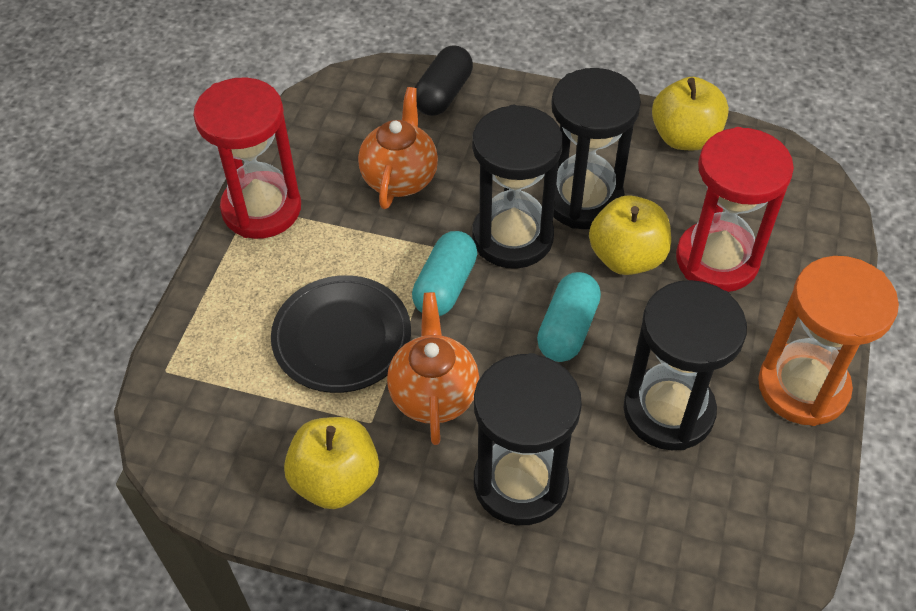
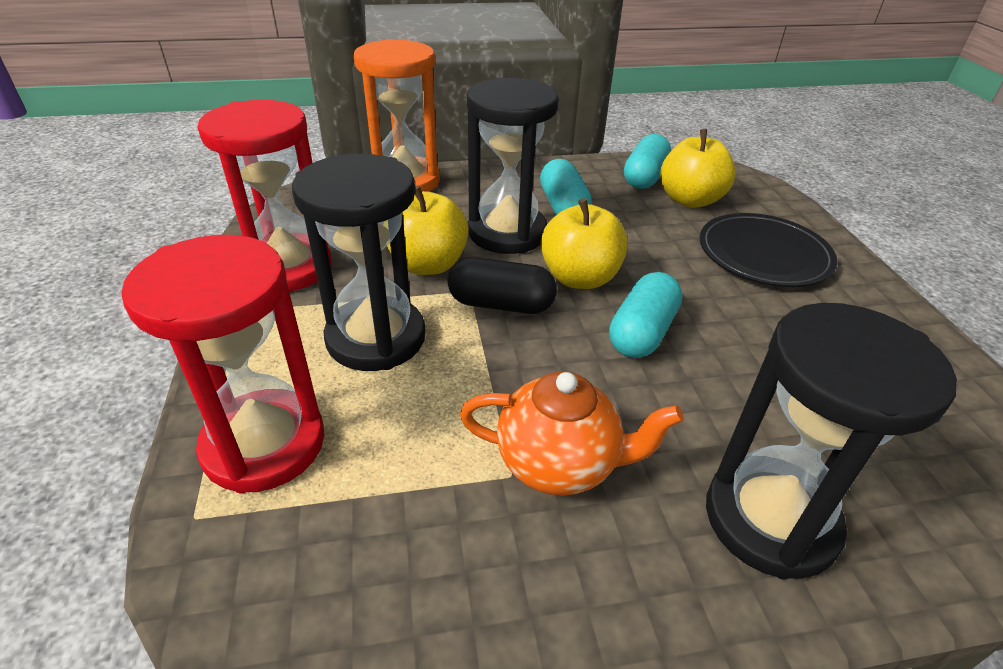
black hourglass: [472,105,563,269] [474,353,582,525] [551,68,641,229] [623,280,747,450] = 4 -> [292,154,426,371] [467,78,559,254] [706,303,957,579] = 3
orange teapot: [358,87,438,209] [387,292,479,445] = 2 -> [460,372,684,496] = 1
turquoise capsule: [412,231,477,316] [537,272,601,362] = 2 -> [540,159,592,215] [609,272,683,358] [624,134,671,189] = 3

